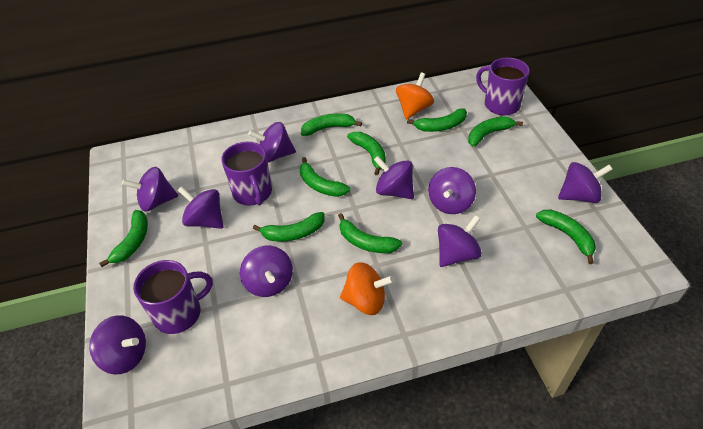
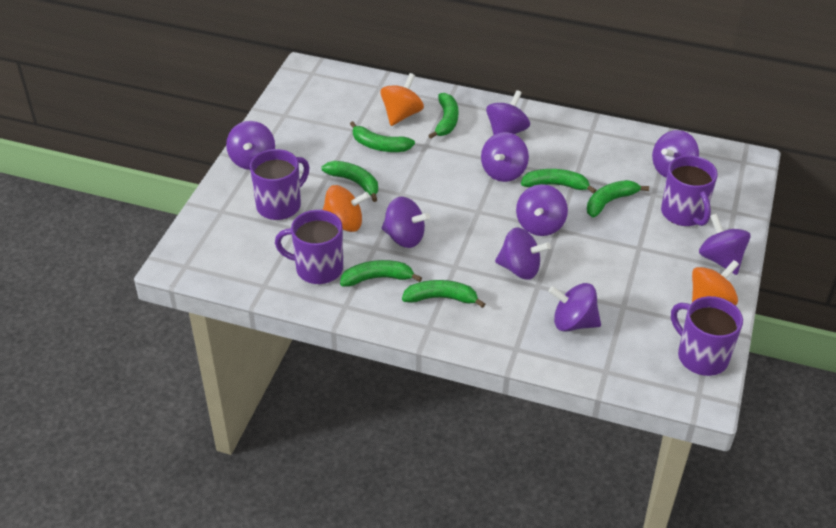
green banana: [99,210,148,267] [253,212,325,241] [300,157,350,197] [301,114,362,136] [338,213,402,253] [347,132,386,175] [407,109,467,132] [468,117,523,147] [536,210,596,264] = 9 -> [321,161,378,202] [340,260,422,287] [350,121,415,152] [402,280,485,308] [428,93,458,139] [521,169,597,194] [587,180,649,218] = 7
orange spinning top: [340,262,394,315] [396,73,434,120] = 2 -> [323,185,370,232] [380,73,424,126] [692,260,739,305] = 3
purple mug: [133,260,213,334] [221,142,272,206] [476,58,530,115] = 3 -> [250,149,309,220] [275,210,343,284] [661,155,718,226] [671,296,743,376] = 4

